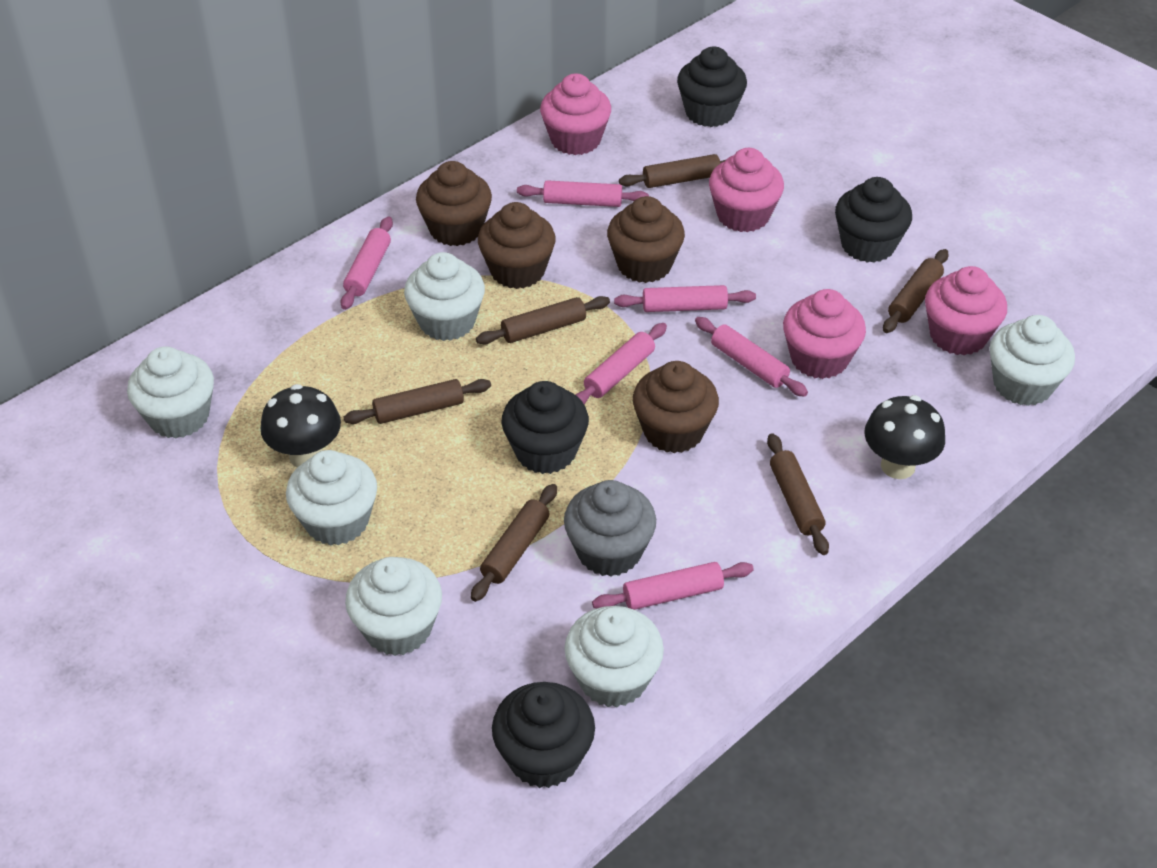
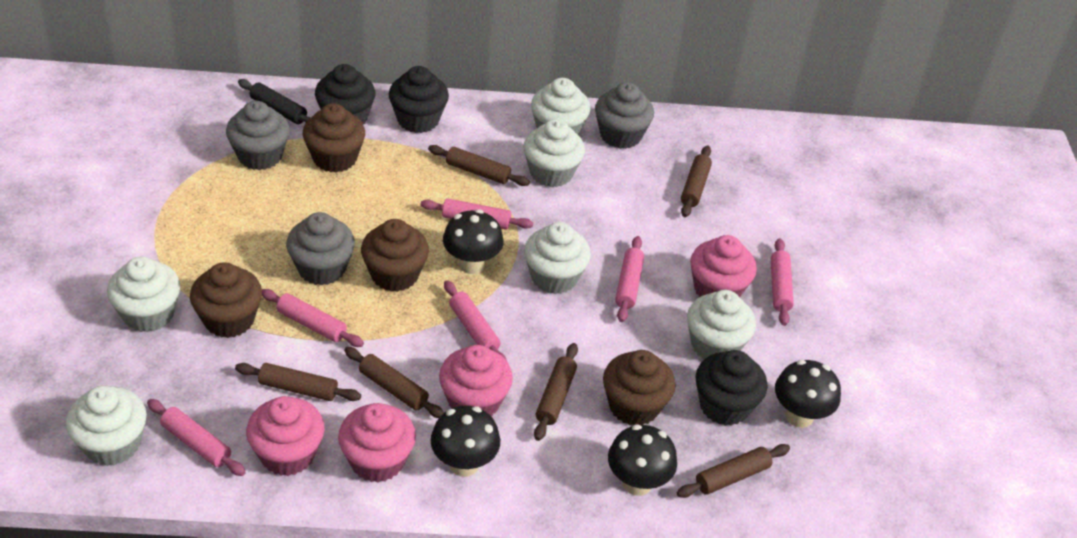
black cupcake: [492,682,595,788] [501,381,589,474] [677,47,747,127] [835,177,912,263] = 4 -> [315,64,375,124] [389,66,449,133] [695,350,768,426] = 3
black mushroom: [261,384,341,467] [864,395,945,479] = 2 -> [431,406,500,477] [443,209,504,274] [608,424,677,496] [775,360,841,428] = 4
black rolling pin: none = 0 -> [238,79,311,124] = 1
grey cupcake: [564,480,656,577] = 1 -> [226,101,290,170] [286,212,355,286] [595,82,654,149] = 3

